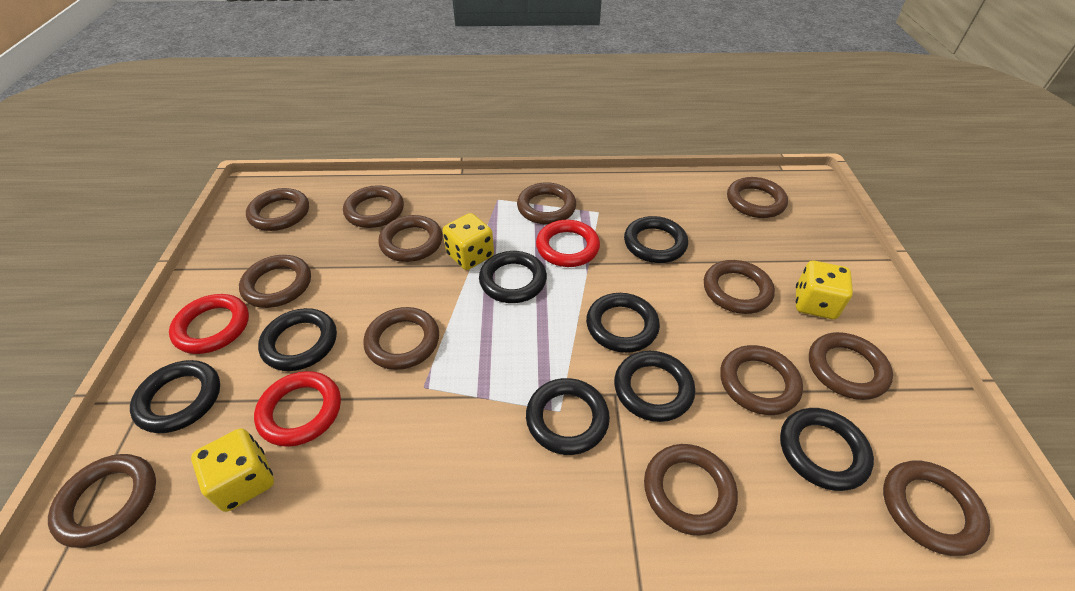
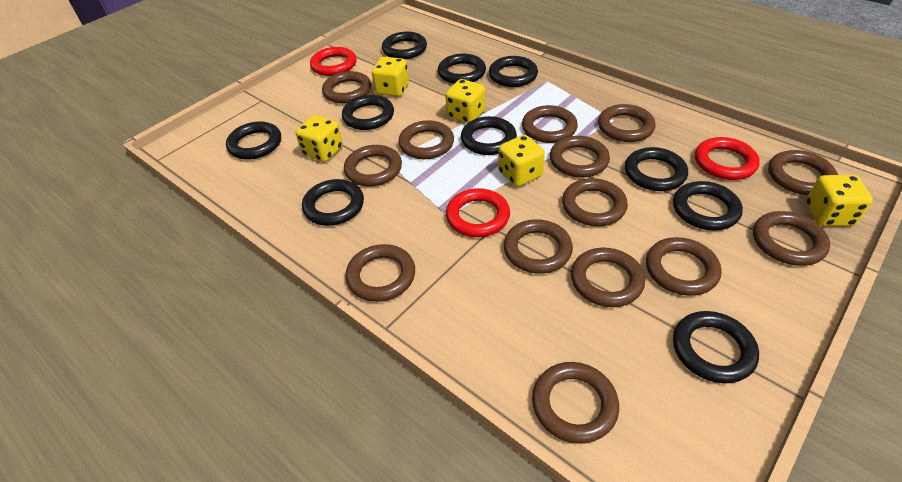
black ring: [130,360,220,433] [258,308,337,371] [479,251,547,303] [526,378,610,455] [586,293,660,353] [614,351,695,422] [624,216,688,263] [780,408,874,491] = 8 -> [226,121,281,160] [302,179,364,226] [342,95,394,130] [382,32,427,59] [438,54,486,84] [461,116,517,155] [489,56,538,87] [625,147,688,191] [673,181,743,231] [673,311,759,383] = 10
brown ring: [48,454,156,548] [239,255,311,308] [246,188,309,231] [343,185,404,228] [363,307,439,370] [378,215,443,262] [517,182,576,224] [644,444,738,536] [704,260,775,314] [720,345,803,415] [727,177,788,218] [809,332,893,400] [883,461,990,556] = 13 -> [322,71,372,104] [344,145,402,187] [345,244,415,302] [398,120,454,159] [504,219,573,274] [522,105,578,143] [532,362,619,444] [550,136,610,178] [562,178,628,226] [571,248,645,307] [598,104,656,142] [646,237,722,296] [753,211,830,266] [768,150,838,195] = 14
yellow dice: [191,428,274,512] [443,213,494,270] [796,261,853,319] = 3 -> [295,115,343,162] [372,57,409,97] [445,79,485,123] [498,135,545,187] [806,175,873,226] = 5

